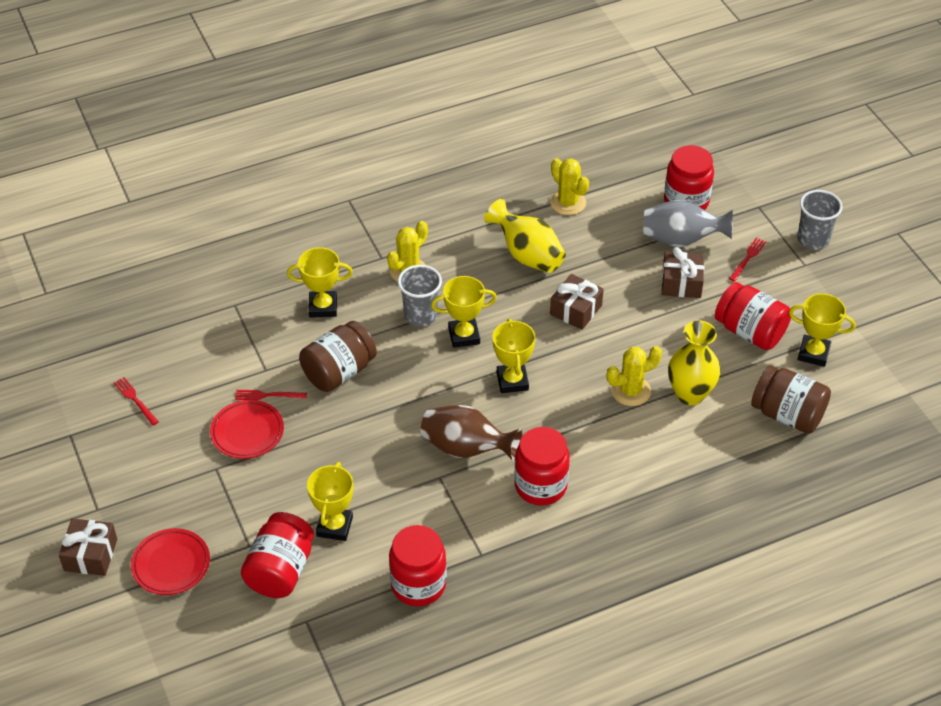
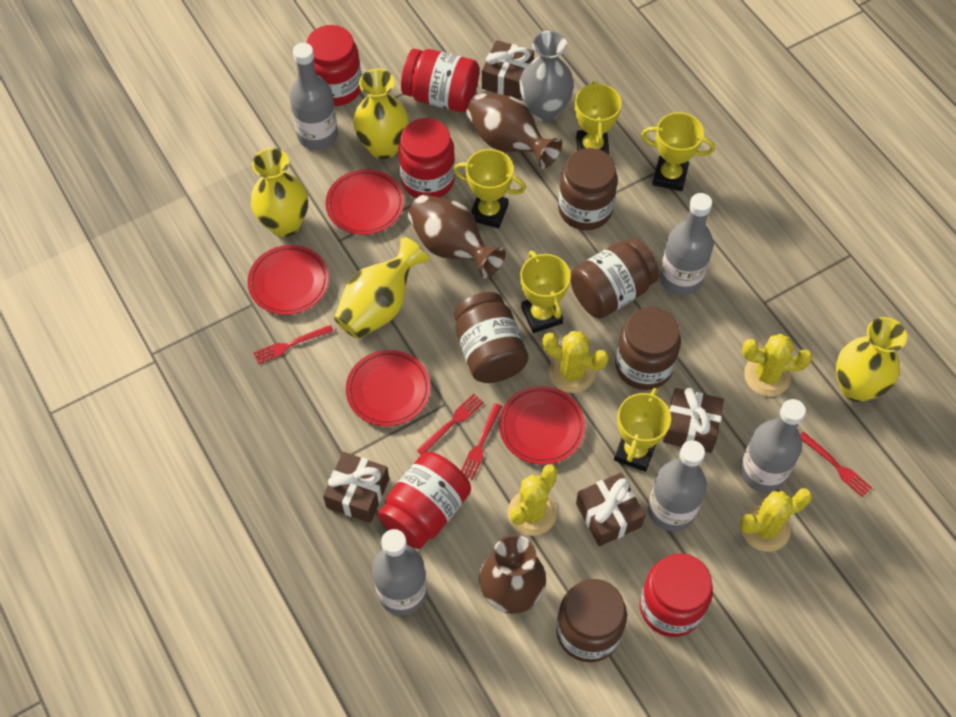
brown gift: [59,519,117,576] [550,274,604,330] [662,247,704,298] = 3 -> [323,452,389,523] [482,40,534,99] [576,473,645,546] [663,388,724,453] = 4
brown jar: [299,321,377,392] [751,365,831,434] = 2 -> [454,292,528,383] [556,579,627,662] [558,148,618,230] [570,238,659,318] [615,307,681,390] = 5
brown vase: [421,405,522,461] = 1 -> [408,194,506,278] [466,92,562,169] [479,534,546,614] = 3
grey bottle: none = 0 -> [289,43,338,150] [372,529,427,615] [648,440,707,532] [660,193,713,295] [740,399,806,492] = 5
grey cup: [398,265,442,327] [798,190,843,250] = 2 -> none = 0
red fork: [114,377,159,425] [235,390,307,400] [729,237,766,282] = 3 -> [253,325,334,364] [417,394,484,454] [461,403,502,480] [800,431,872,497] = 4
red plate: [131,528,210,595] [210,400,284,459] = 2 -> [248,245,329,315] [326,169,404,235] [346,350,431,426] [499,386,585,465] = 4
yellow cactus: [387,221,428,282] [550,158,589,215] [606,346,662,406] = 3 -> [508,465,558,536] [543,331,609,393] [740,488,812,552] [742,334,812,396] = 4
yellow vase: [484,199,566,273] [668,320,720,405] = 2 -> [251,148,308,237] [334,237,429,339] [353,68,409,159] [836,317,907,402] = 4

